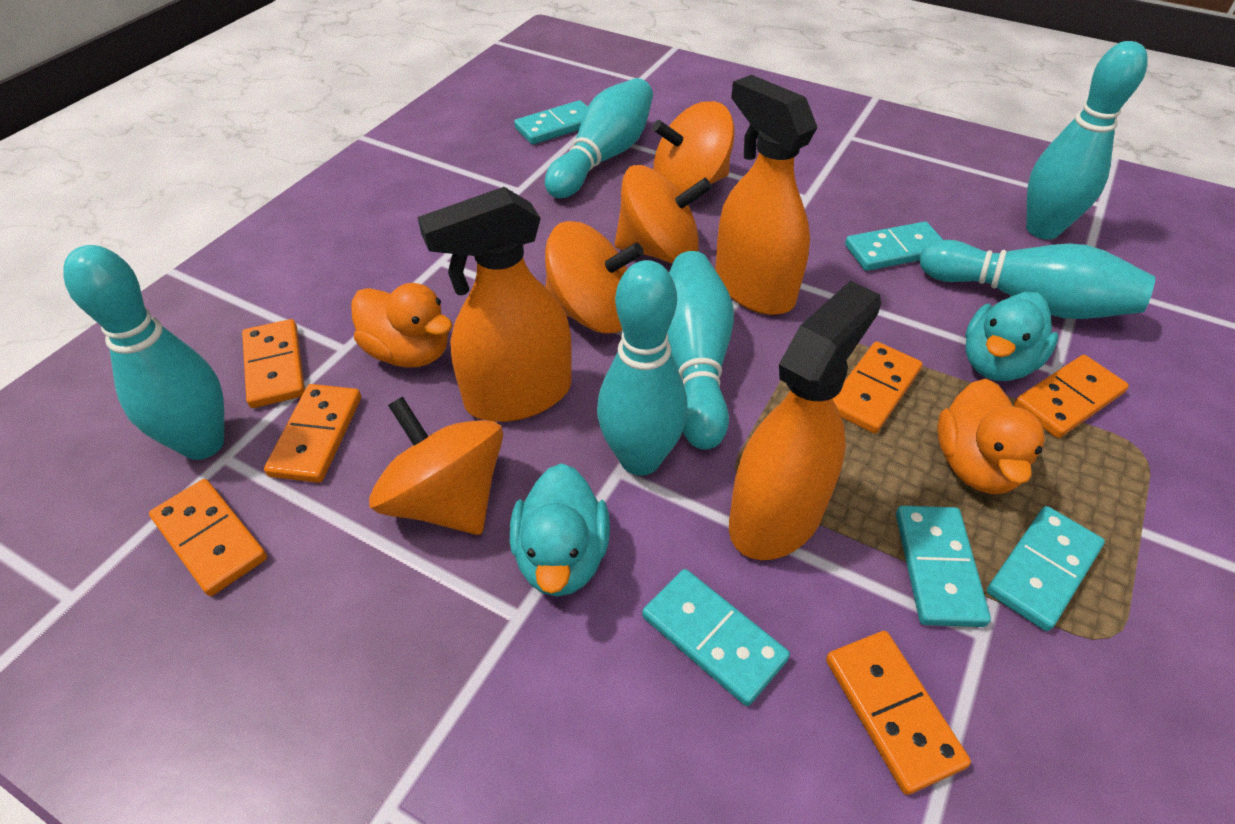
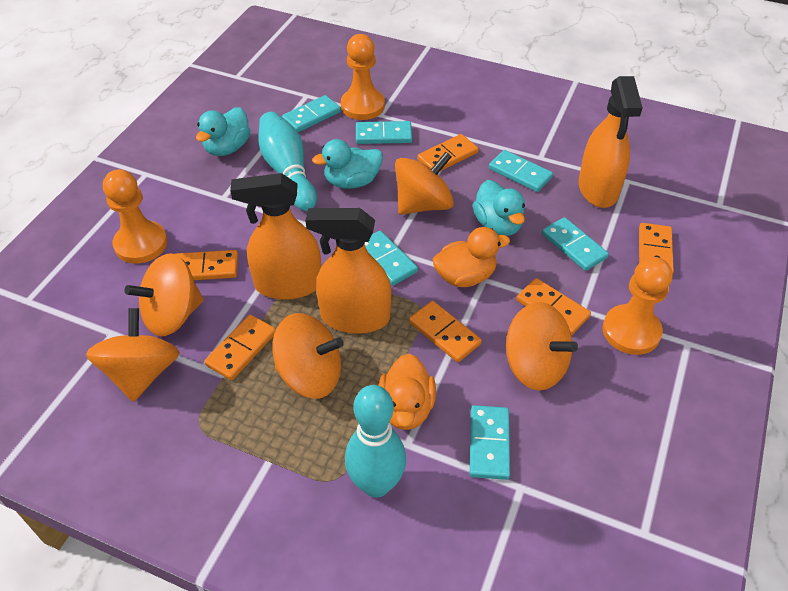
orange pawn: none = 0 -> [103,169,168,263] [341,34,385,120] [602,257,672,355] = 3
orange spinning top: [369,397,503,535] [545,221,644,334] [615,165,712,264] [652,101,735,194] = 4 -> [86,308,180,402] [124,253,204,337] [272,313,344,399] [395,152,454,215] [506,302,578,391] = 5
turquoise bowling pin: [64,245,224,460] [545,78,653,199] [597,260,688,476] [667,251,734,450] [920,240,1155,319] [1026,41,1148,240] = 6 -> [259,112,317,211] [345,385,406,497] = 2
turquoise domino: [514,100,588,144] [642,569,790,706] [845,221,943,271] [896,506,991,627] [987,506,1105,631] = 5 -> [282,95,341,132] [356,121,412,144] [365,230,418,285] [470,405,510,480] [489,150,553,192] [542,217,609,271] = 6
turquoise duck: [510,463,610,596] [965,292,1059,381] = 2 -> [196,107,250,156] [312,139,383,189] [473,180,525,236] = 3

